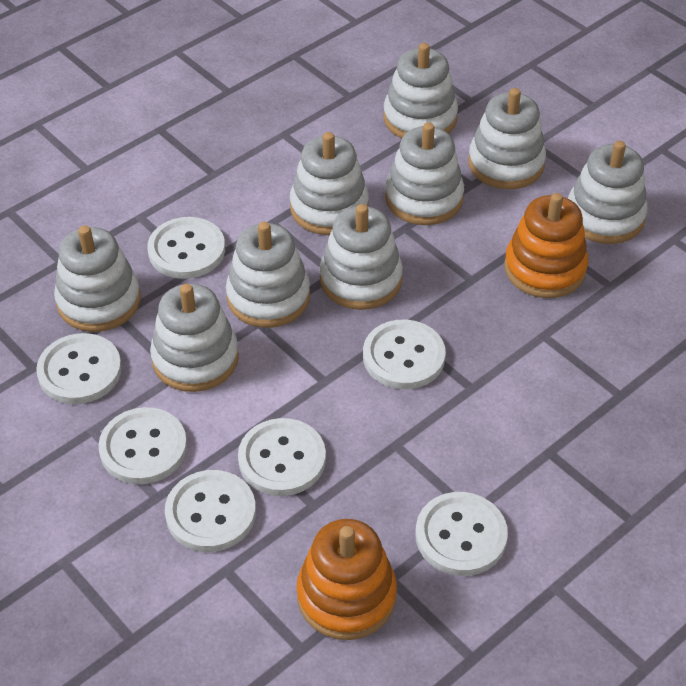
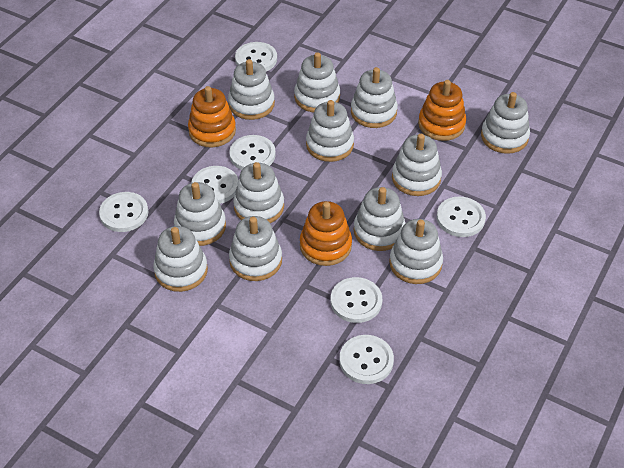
orange stacking toy: [297,519,397,640] [504,193,588,298] = 2 -> [188,86,236,147] [300,201,352,266] [418,80,466,141] = 3
white stacking toy: [54,225,140,332] [150,284,239,392] [226,222,310,328] [290,132,369,235] [320,204,403,310] [384,43,458,138] [385,122,464,225] [468,88,546,189] [568,141,648,244] = 9 -> [153,226,208,292] [174,182,226,246] [228,59,275,120] [229,216,282,281] [233,162,284,223] [294,52,340,112] [306,100,354,162] [351,67,398,128] [354,187,405,251] [389,219,443,284] [392,134,442,196] [481,92,530,154] = 12

